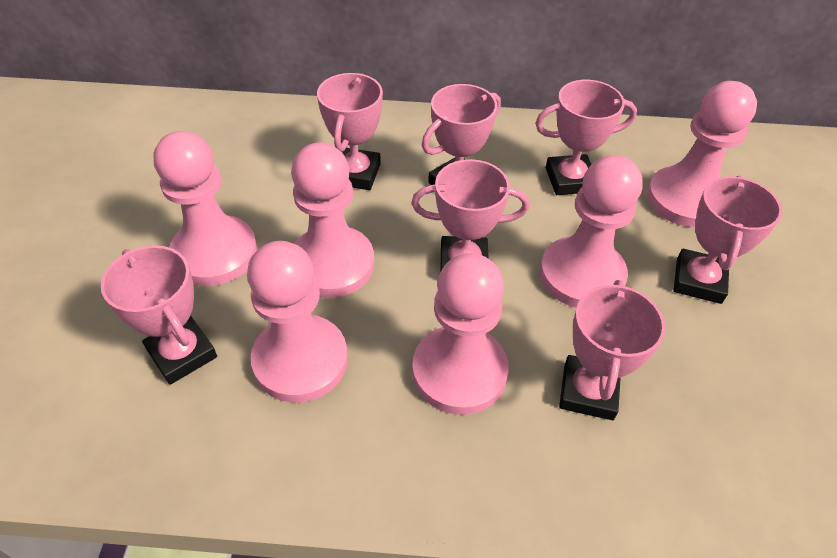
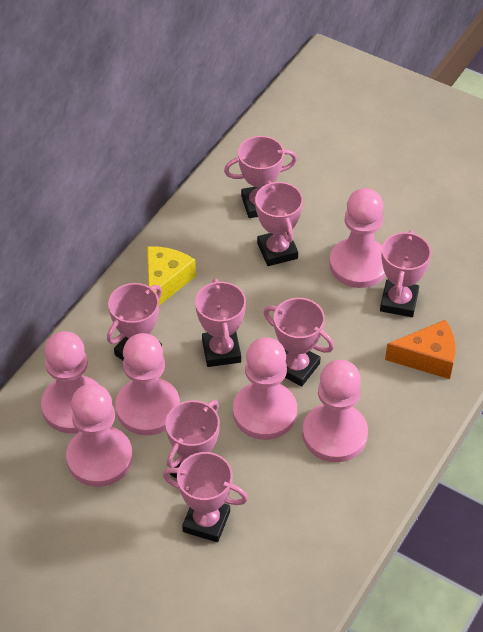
orange cheese: none = 0 -> [385,320,456,379] = 1
pink trophy: [101,246,217,385] [317,73,383,190] [411,159,529,273] [422,84,501,185] [535,80,637,195] [559,280,665,420] [673,176,782,304] = 7 -> [107,283,162,360] [163,452,248,542] [165,400,220,479] [195,279,246,367] [224,136,297,218] [255,181,303,266] [264,298,334,387] [380,230,431,317] = 8
yellow cheese: none = 0 -> [147,246,196,306] = 1

